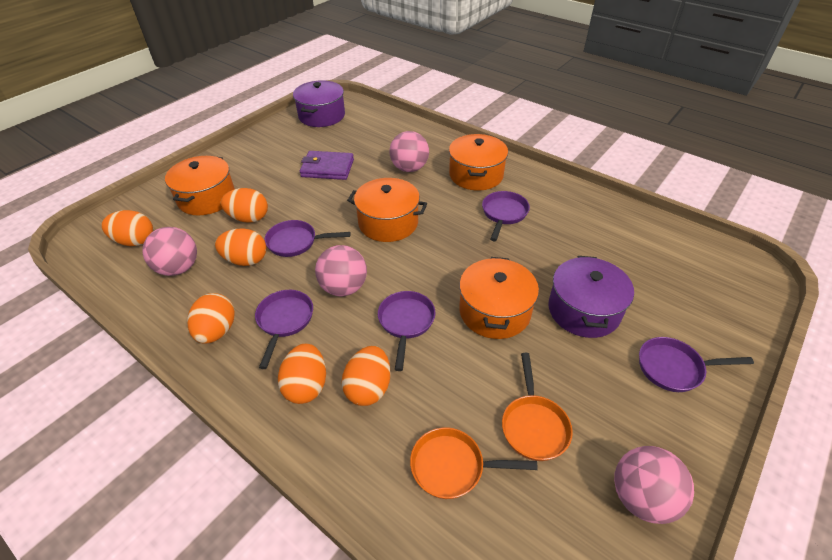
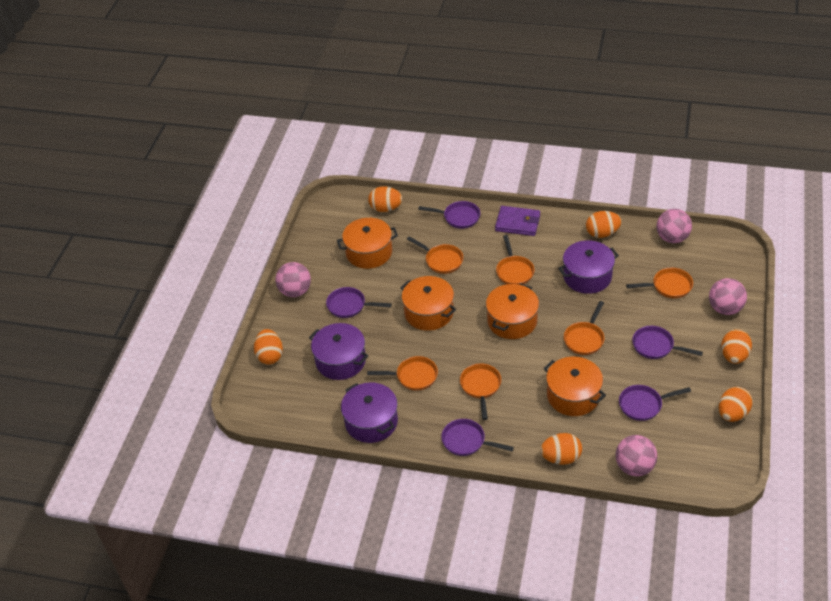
orange pan: [410,427,538,499] [502,353,573,461] = 2 -> [367,356,438,391] [407,236,463,274] [460,364,501,420] [496,235,535,284] [564,301,605,355] [626,268,693,299] = 6
purple pot: [293,80,345,127] [548,256,634,338] = 2 -> [309,323,368,380] [341,382,398,443] [558,240,619,294] = 3

